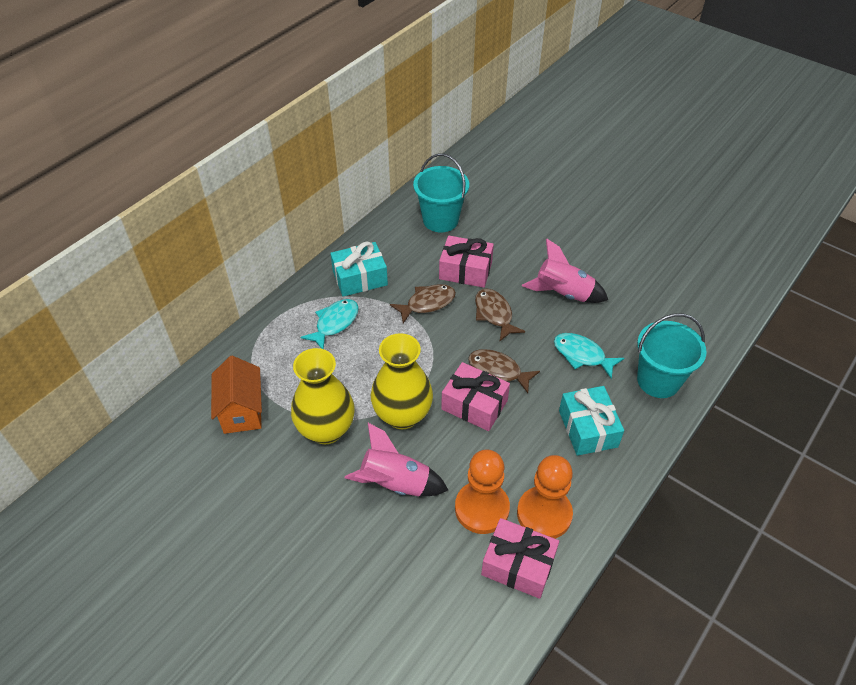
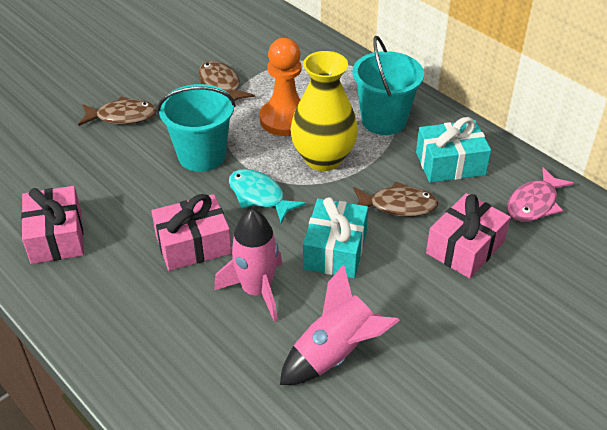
orange house: [211,356,262,434] = 1 -> none = 0
orange pawn: [455,450,510,534] [517,455,573,539] = 2 -> [260,38,301,136] = 1
pink fish: none = 0 -> [507,167,574,222] = 1
turquoise fish: [301,299,359,349] [554,333,624,379] = 2 -> [229,169,306,223] = 1
yellow vase: [291,348,355,444] [371,333,433,429] = 2 -> [290,51,358,171] = 1

